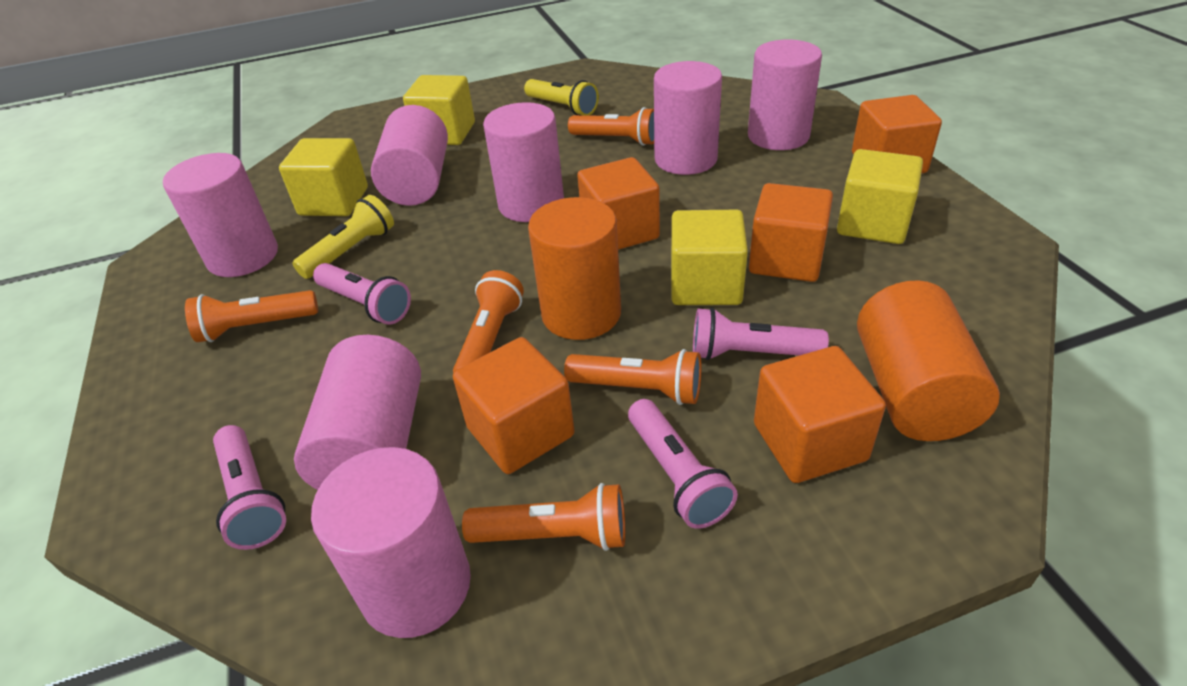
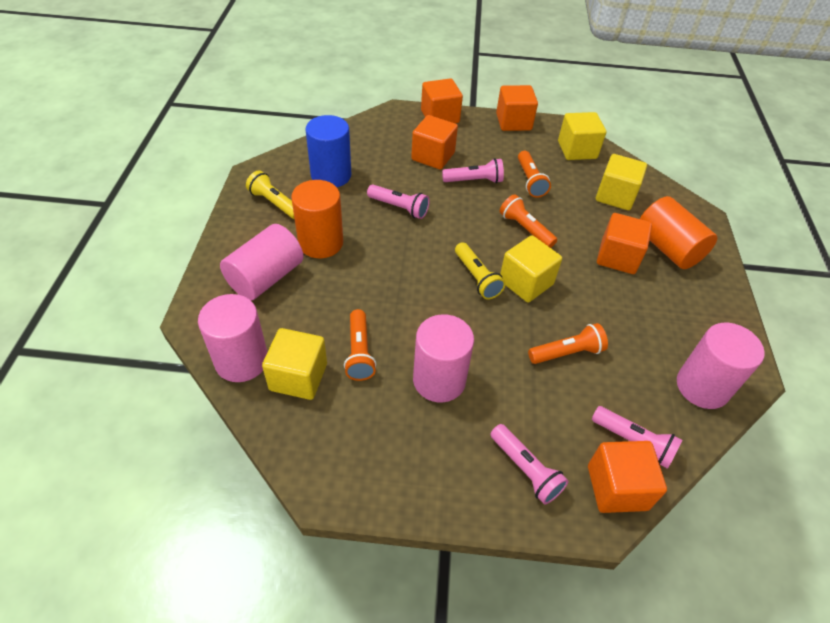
blue cylinder: none = 0 -> [305,115,351,187] = 1
orange flashlight: [185,290,318,342] [453,270,524,373] [462,483,625,551] [564,349,701,405] [568,107,654,146] = 5 -> [344,309,376,381] [500,194,557,248] [518,151,551,198] [528,323,608,364] = 4
pink cylinder: [163,153,278,277] [294,335,421,490] [311,447,471,638] [371,105,448,206] [483,102,564,222] [654,61,722,175] [748,39,822,150] = 7 -> [198,294,267,382] [220,224,304,301] [413,314,474,403] [677,323,765,409] = 4

